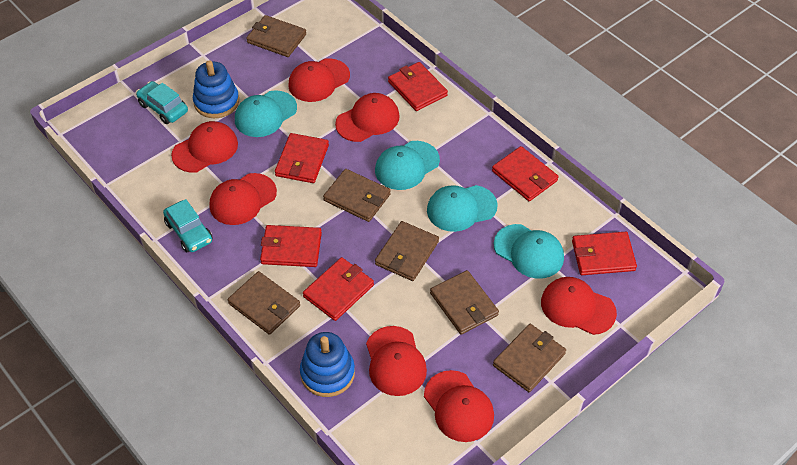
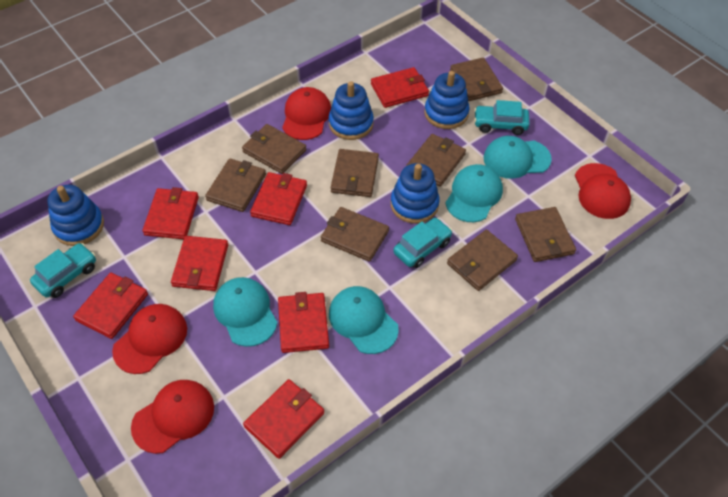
blue stacking toy: [193,60,239,118] [300,332,355,397] = 2 -> [47,185,104,246] [329,81,374,140] [391,163,440,224] [424,71,470,129] = 4
brown wallet: [228,271,300,335] [246,15,306,57] [323,169,391,222] [375,221,439,281] [430,270,499,335] [493,324,566,392] = 6 -> [205,159,266,212] [242,124,307,174] [321,207,389,262] [331,149,379,197] [406,134,466,187] [447,230,518,291] [450,58,503,101] [515,207,576,262] = 8
red cap: [171,121,238,173] [210,173,277,225] [288,58,350,102] [335,93,400,142] [366,326,427,396] [424,370,494,442] [541,277,617,335] = 7 -> [112,304,187,374] [131,380,214,454] [282,87,331,140] [575,163,631,219] = 4
red wallet: [260,225,322,267] [275,133,329,183] [303,257,374,321] [388,62,448,111] [492,146,558,201] [572,232,637,275] = 6 -> [73,272,148,339] [143,187,199,239] [171,236,228,291] [243,379,324,459] [250,172,307,225] [278,292,329,353] [371,67,429,108] = 7
turquoise car: [136,81,188,124] [163,199,213,252] = 2 -> [30,243,96,298] [393,218,452,268] [474,100,530,135] = 3

